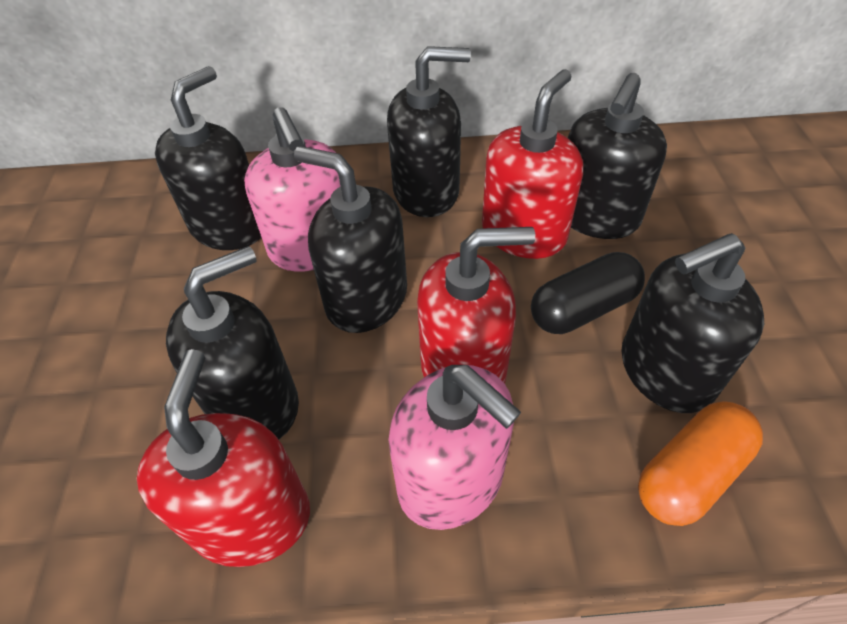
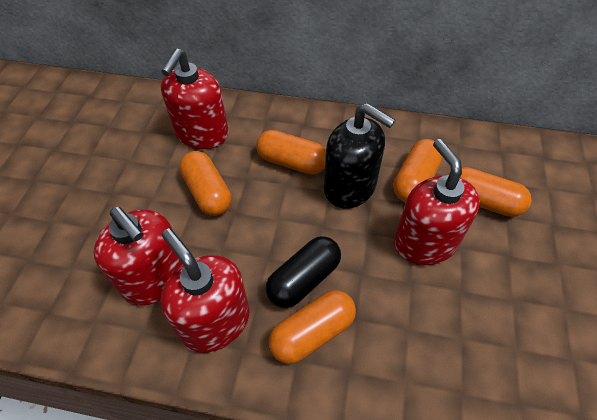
black soap dispenser: [155,66,261,250] [166,246,299,439] [294,146,407,333] [387,46,471,217] [568,73,667,239] [621,233,764,413] = 6 -> [324,103,395,209] = 1
orange capsule: [638,401,763,526] = 1 -> [179,151,231,216] [256,130,326,175] [269,290,356,364] [393,139,443,202] [460,167,531,217] = 5
pink soap dispenser: [244,107,340,272] [389,365,521,530] = 2 -> none = 0
red soap dispenser: [137,349,310,567] [417,227,535,383] [482,69,583,259] = 3 -> [94,207,183,305] [160,228,250,353] [161,48,229,149] [394,139,480,265] = 4

